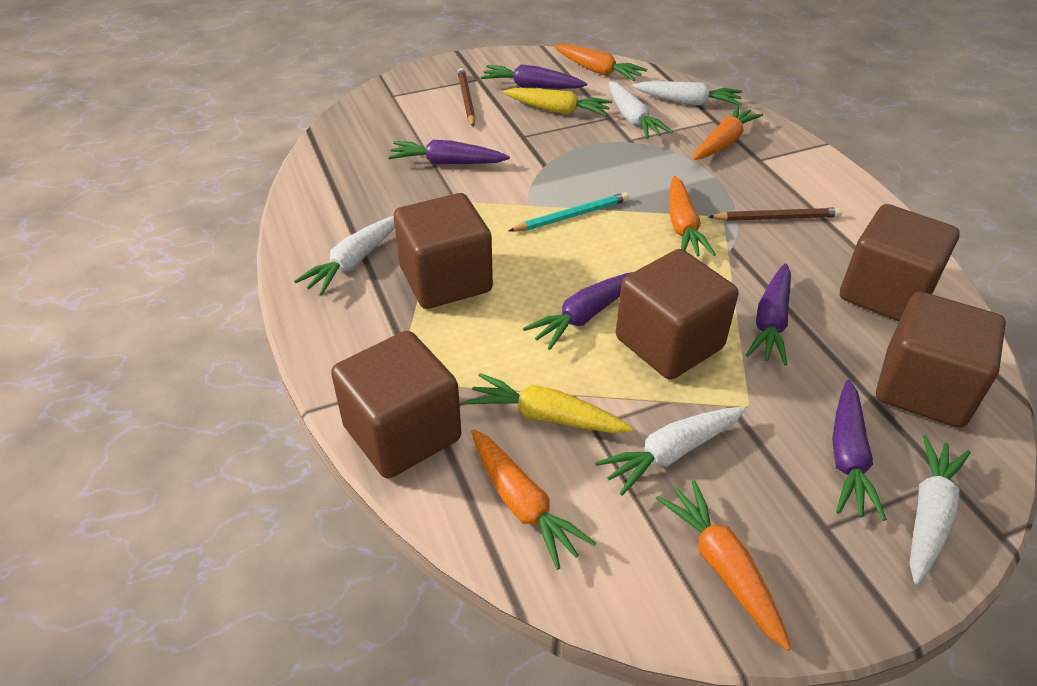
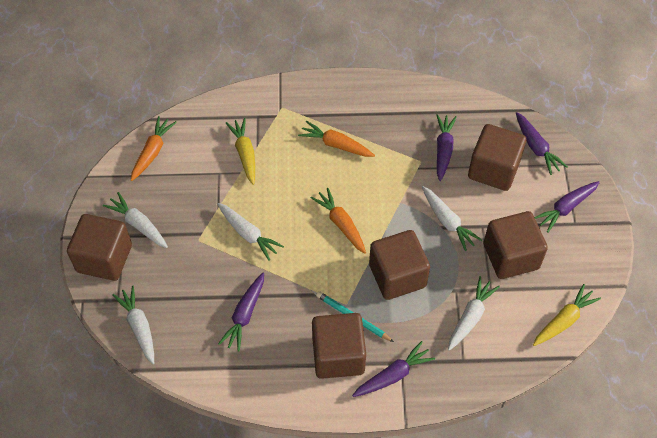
brown pencil: [458,68,476,127] [709,208,842,221] = 2 -> none = 0
orange carrot: [471,429,596,570] [554,44,647,81] [656,480,791,651] [669,176,716,256] [693,105,763,160] = 5 -> [131,116,177,181] [298,121,375,157] [311,188,366,254] = 3

